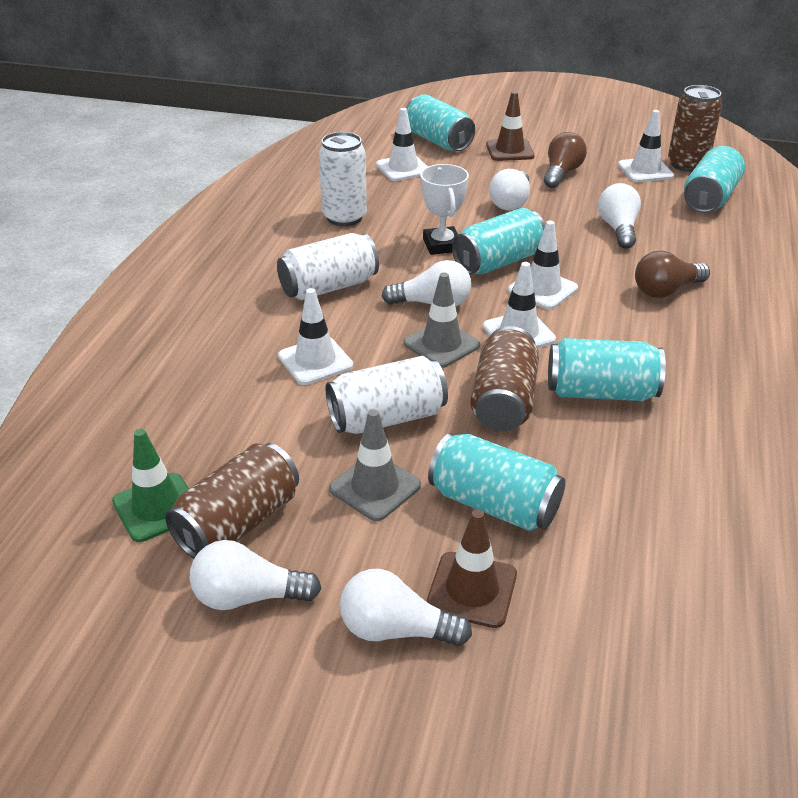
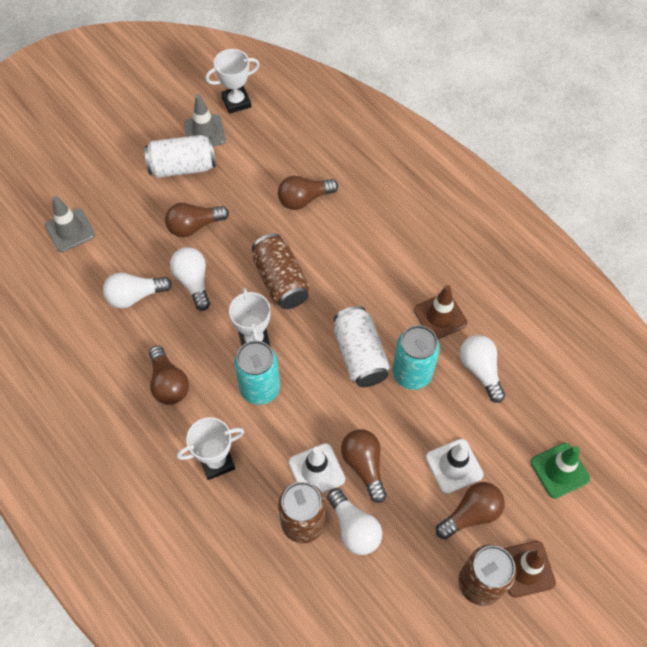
brown light bulb: [544,132,587,188] [635,251,710,298] = 2 -> [149,346,189,405] [165,203,229,237] [278,176,338,210] [341,429,386,503] [436,482,505,539] = 5
turquoise can: [406,94,475,151] [428,433,565,531] [452,208,545,275] [548,338,666,401] [684,146,745,213] = 5 -> [234,341,280,405] [393,325,440,390] = 2
white can: [277,233,379,300] [319,132,367,226] [326,356,448,434] = 3 -> [144,135,216,178] [334,306,390,387] = 2
white light bulb: [189,540,321,610] [340,569,472,646] [382,260,471,307] [489,169,530,210] [598,183,641,249] = 5 -> [103,272,172,308] [170,247,210,311] [327,488,382,555] [459,335,505,403] = 4
white traffic cone: [278,288,353,385] [376,108,428,181] [483,262,556,348] [508,220,578,309] [618,110,674,182] = 5 -> [289,443,345,493] [426,439,484,494] = 2
white trophy: [420,164,469,255] = 1 -> [177,417,244,480] [205,49,260,114] [229,287,271,346] = 3

